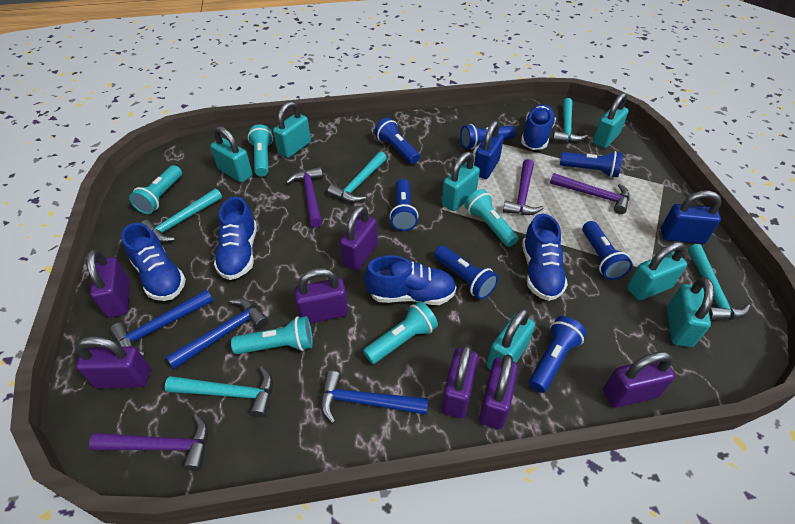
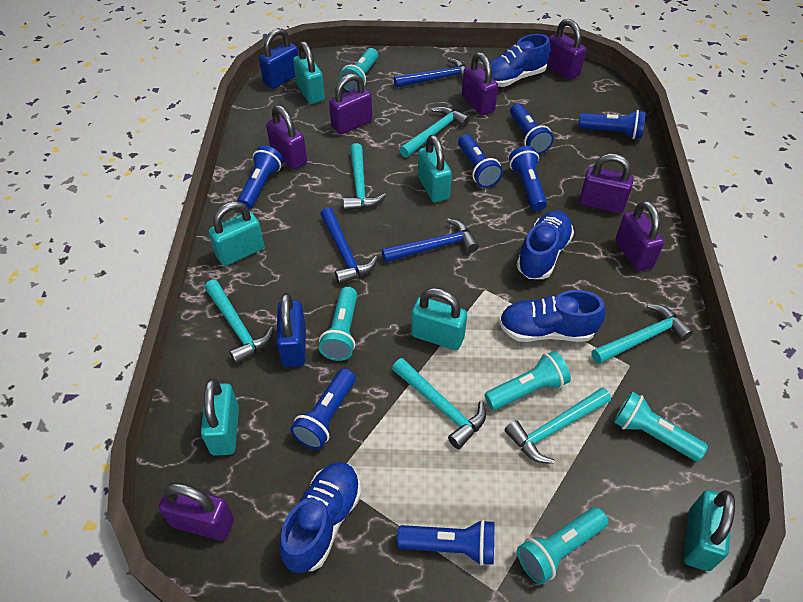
blue shoe: [121,223,186,301] [214,197,257,280] [364,255,457,305] [521,104,556,150] [522,214,568,301] = 5 -> [279,462,361,573] [484,34,551,87] [499,290,606,342] [517,210,574,279] = 4
purple hammer: [89,414,208,471] [286,167,323,227] [503,159,544,215] [550,173,629,214] = 4 -> none = 0
turquoise hammer: [141,188,222,242] [165,366,273,418] [327,151,387,203] [552,98,588,143] [688,244,751,321] = 5 -> [205,280,274,364] [343,143,386,211] [392,358,486,449] [400,106,470,157] [505,387,611,464] [592,304,693,364] = 6
turquoise padlock: [210,126,252,183] [273,101,311,158] [442,152,480,211] [487,308,535,370] [593,92,629,148] [627,242,687,300] [667,277,714,347] = 7 -> [201,378,239,456] [208,201,264,266] [293,41,325,104] [411,288,467,350] [418,135,452,202] [684,490,735,571] = 6

